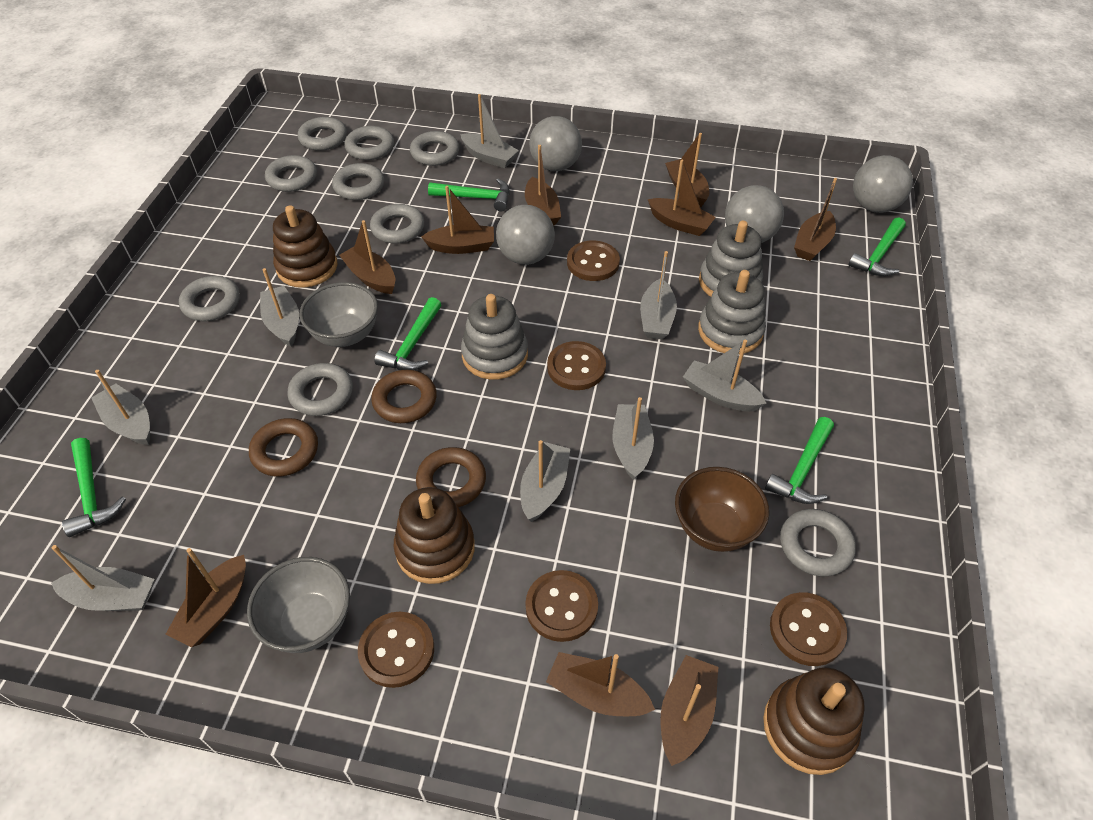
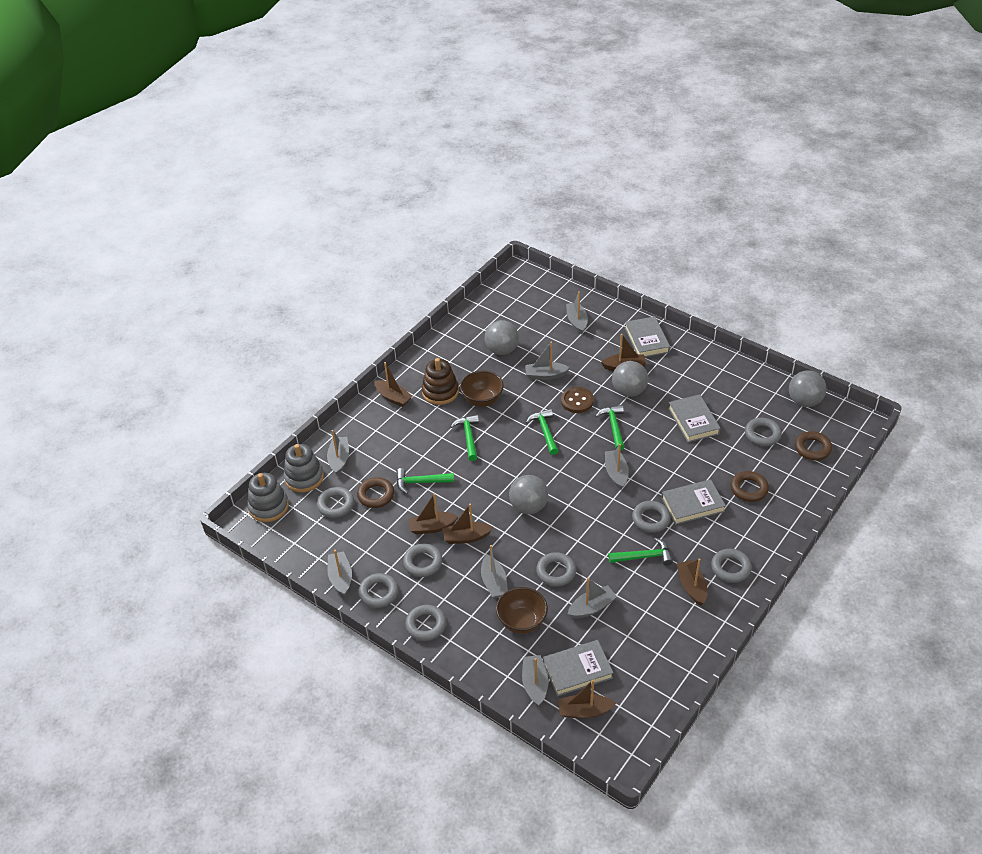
brown boat: [166,548,246,647] [339,220,395,294] [421,186,494,254] [525,145,561,226] [546,652,655,716] [648,160,716,236] [661,655,718,766] [665,133,709,207] [794,178,837,261] = 9 -> [375,362,412,407] [408,493,458,534] [442,503,493,544] [558,679,616,718] [601,334,646,371] [677,559,707,606] = 6
brown bowl: [675,467,769,552] = 1 -> [460,371,504,407] [496,587,548,634] = 2
brown button: [358,612,434,688] [525,570,598,642] [547,341,606,390] [567,241,620,281] [770,592,847,666] = 5 -> [561,387,594,413] = 1
brown stacking toy: [273,205,337,288] [394,487,475,584] [763,667,865,775] = 3 -> [421,358,459,405] = 1
grey book: none = 0 -> [543,640,613,697] [625,316,670,357] [661,479,726,525] [668,394,721,442] = 4
grey bowl: [247,557,350,653] [299,282,378,347] = 2 -> none = 0
grey ring: [179,276,240,321] [265,155,317,192] [287,363,353,416] [298,117,347,151] [332,163,384,200] [344,126,394,160] [370,204,424,244] [410,131,460,166] [780,509,856,576] = 9 -> [317,487,354,518] [358,573,399,608] [403,544,442,577] [405,605,446,641] [536,552,576,587] [632,501,671,533] [711,549,752,583] [745,418,782,446] = 8
grey stacking toy: [461,294,528,380] [698,270,766,354] [699,221,763,297] = 3 -> [247,473,289,522] [283,444,324,492] = 2

